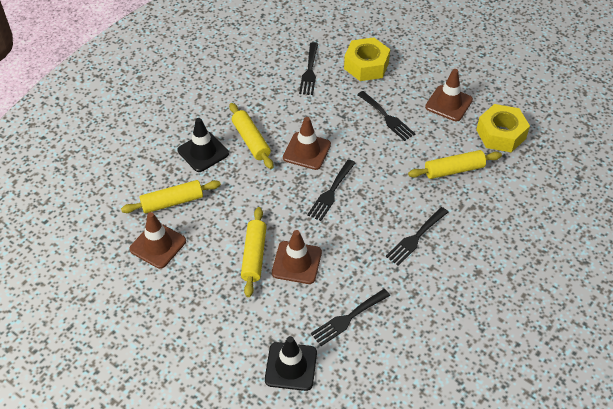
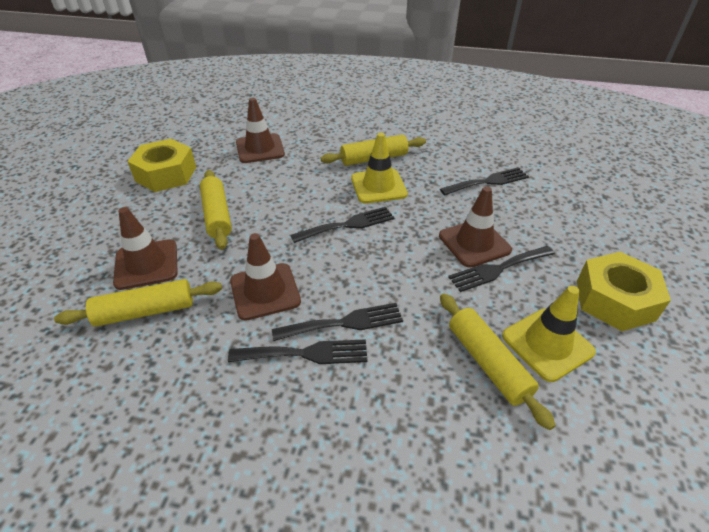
black traffic cone: [178,118,229,172] [265,336,317,391] = 2 -> none = 0
yellow traffic cone: none = 0 -> [351,133,408,203] [502,286,596,382] = 2

